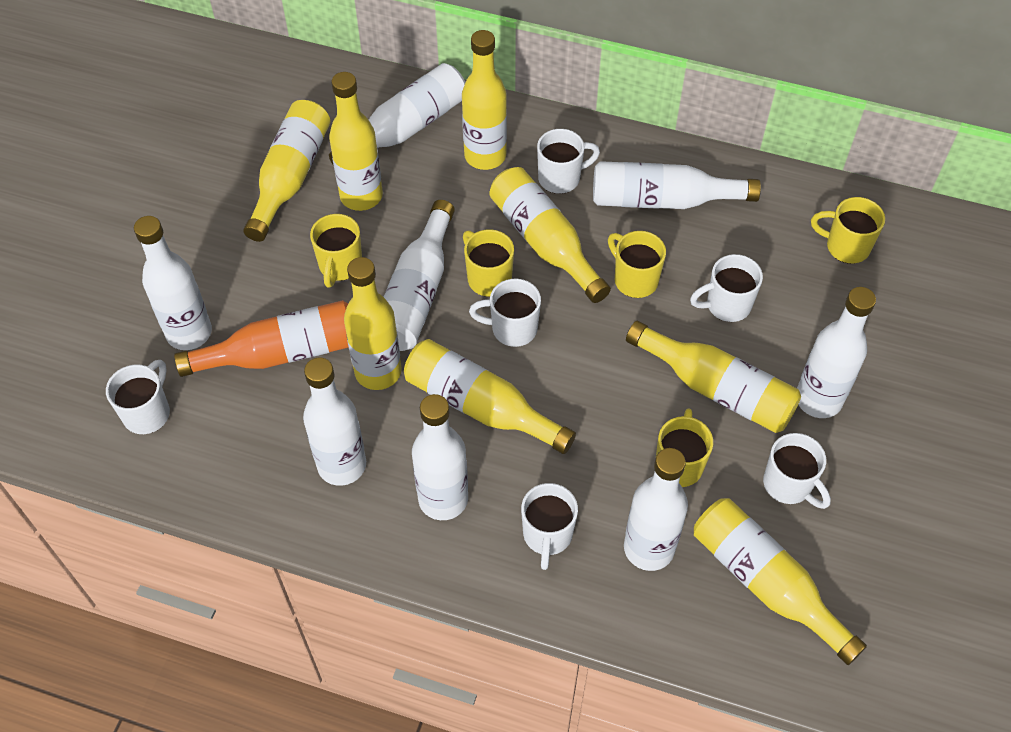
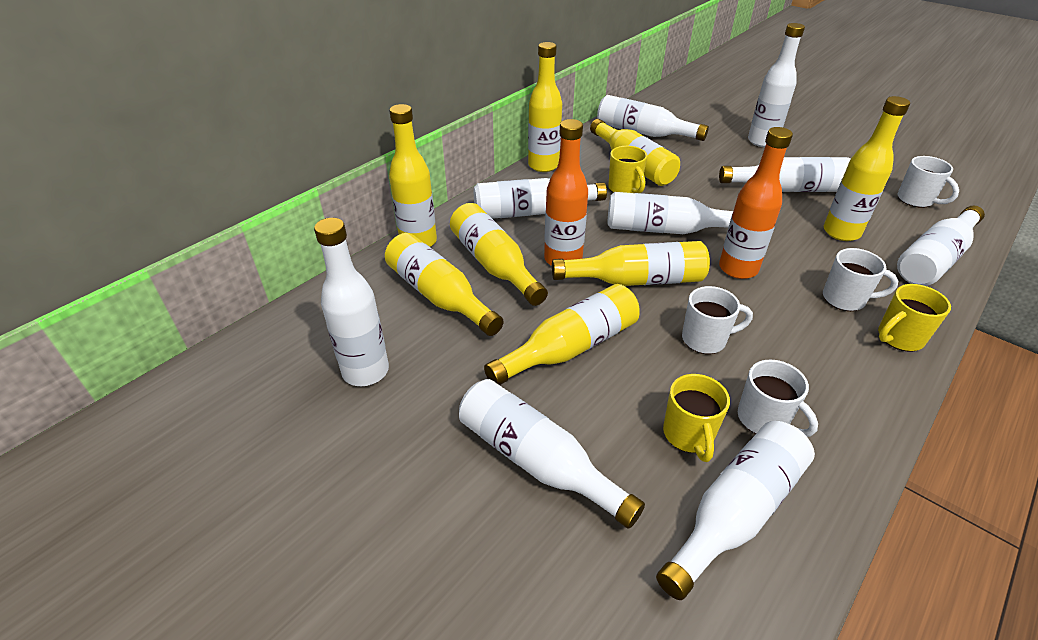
orange bottle: [174,300,349,377] = 1 -> [544,119,588,266] [719,127,793,279] = 2
white bottle: [134,216,212,350] [303,358,366,486] [329,63,465,166] [384,200,455,351] [412,394,468,520] [593,161,761,209] [624,448,688,571] [797,287,876,418] = 8 -> [314,218,389,386] [459,379,645,529] [474,178,607,219] [597,95,709,141] [608,192,733,234] [656,421,815,600] [719,157,850,192] [748,23,805,147] [897,206,985,286] = 9
white mug: [106,360,170,434] [469,279,541,347] [521,483,578,570] [537,129,600,194] [690,254,763,322] [763,433,831,509] = 6 -> [682,286,753,354] [738,360,818,437] [823,248,898,311] [897,156,959,208] = 4
yellow mug: [310,214,362,288] [463,229,514,297] [608,231,666,298] [656,408,713,487] [811,197,885,264] = 5 -> [608,146,647,193] [663,374,730,462] [878,284,951,352] = 3

